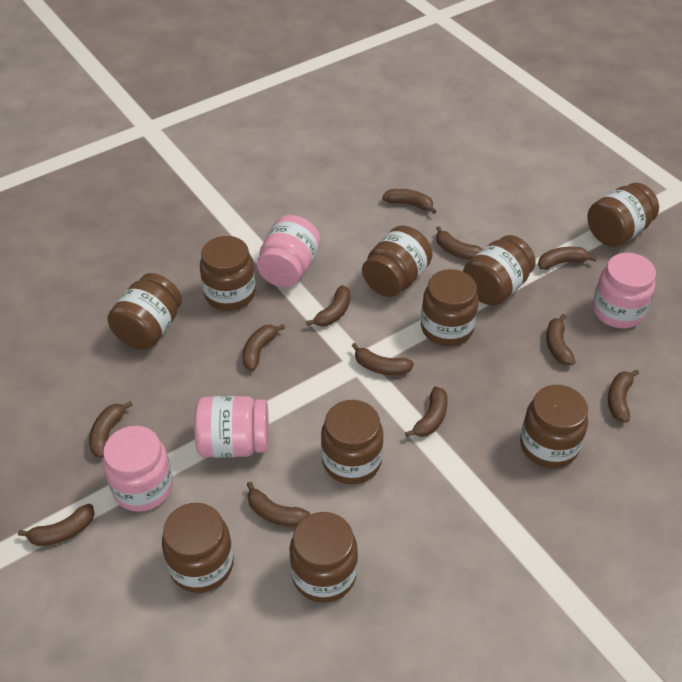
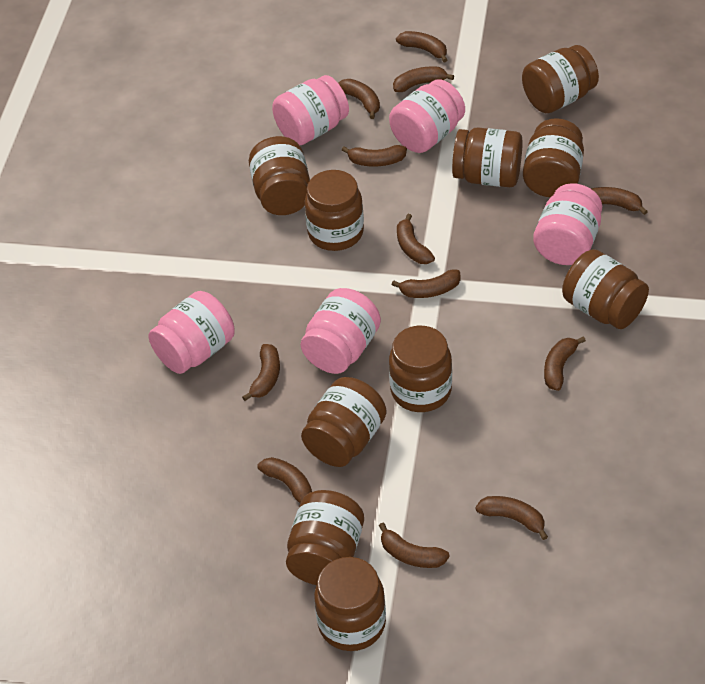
pink jar: [103,426,173,512] [194,396,269,458] [257,215,321,287] [592,253,656,328] = 4 -> [148,291,235,374] [272,75,349,145] [301,288,381,374] [389,79,465,153] [533,183,602,265] = 5

